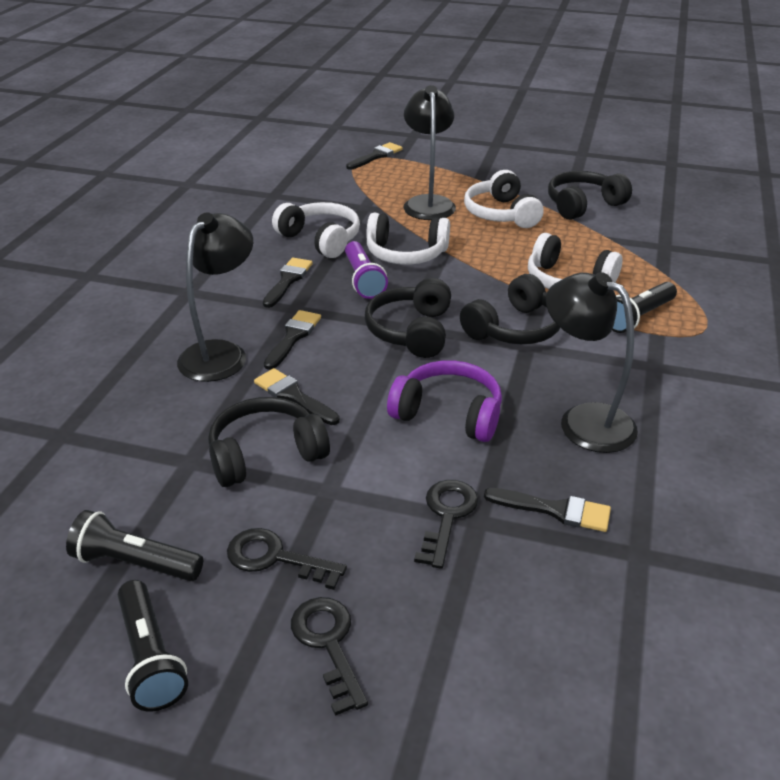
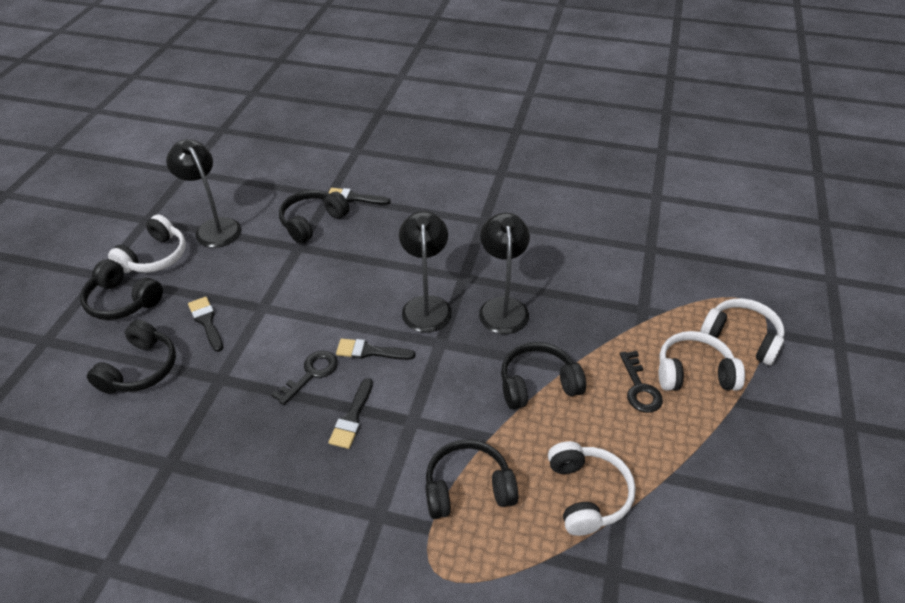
black brush: [254,368,340,425] [263,258,313,308] [264,310,321,370] [346,142,403,170] [484,488,611,532] = 5 -> [188,297,223,352] [328,378,373,449] [329,188,391,205] [336,338,415,360] = 4
black flashlight: [66,510,203,581] [118,580,188,712] [612,282,677,333] = 3 -> none = 0
black headphones: [208,397,330,487] [365,278,451,358] [460,274,560,344] [548,171,632,220] = 4 -> [80,259,163,320] [87,319,176,394] [279,190,350,244] [425,439,518,519] [501,342,586,409] = 5
black key: [227,528,347,590] [291,597,368,716] [414,480,478,569] = 3 -> [271,351,337,405] [620,351,663,413] = 2
purple flashlight: [345,241,388,299] = 1 -> none = 0
purple headphones: [387,360,502,442] = 1 -> none = 0

